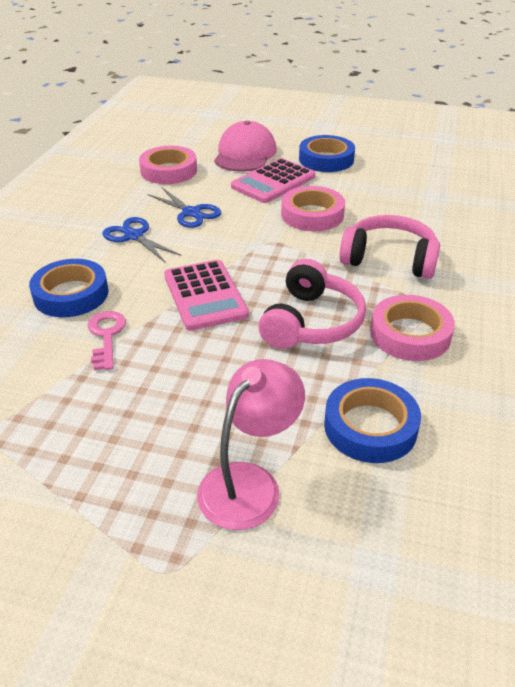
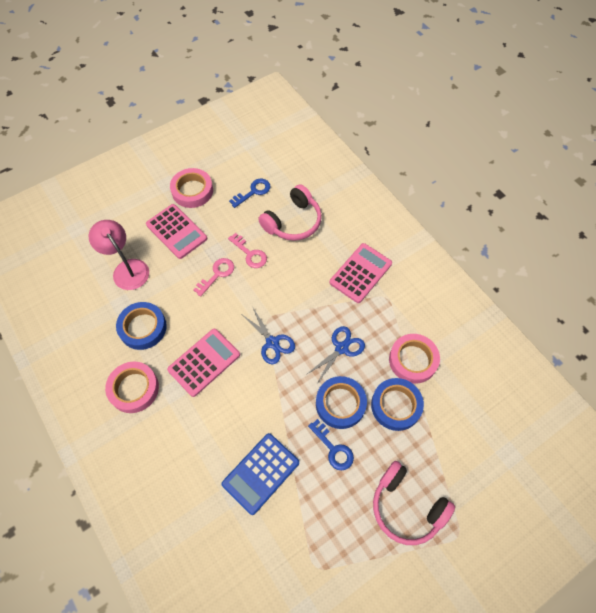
blue calculator: none = 0 -> [222,433,299,515] = 1
blue key: none = 0 -> [229,179,271,208] [308,419,354,470] = 2
pink calculator: [164,260,249,331] [231,158,315,203] = 2 -> [146,204,207,259] [167,329,240,397] [330,243,392,303] = 3
pink cap: [214,121,277,172] = 1 -> none = 0
pink key: [88,311,126,370] = 1 -> [193,258,234,297] [228,233,267,268] = 2

